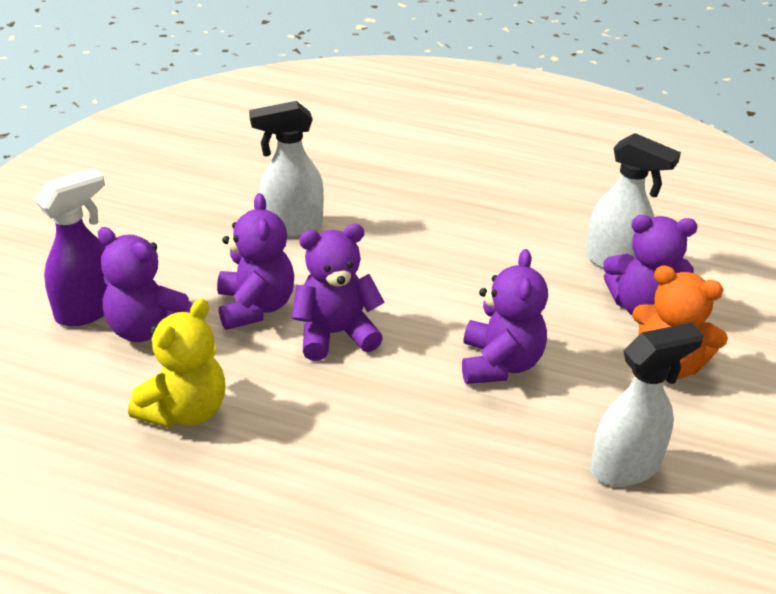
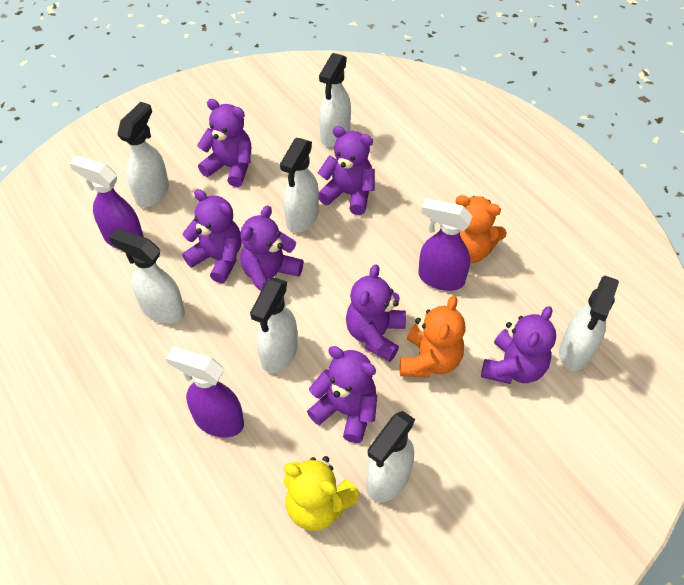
orange teddy bear: [632,265,728,380] = 1 -> [400,296,465,378] [455,195,507,263] = 2
purple spray bottle: [35,168,107,327] = 1 -> [69,156,144,250] [166,347,244,437] [418,198,472,291] = 3
purple teddy bear: [97,227,193,342] [217,193,294,330] [292,224,385,361] [462,249,548,384] [603,215,698,316] = 5 -> [182,189,242,283] [197,99,251,187] [240,205,304,291] [307,346,377,443] [318,126,375,215] [346,264,406,362] [481,306,556,384] = 7
white spray bottle: [249,101,324,237] [586,133,681,270] [590,323,704,486] = 3 -> [109,229,185,324] [117,102,169,208] [250,278,298,373] [280,138,319,233] [319,53,351,147] [366,411,415,502] [559,276,619,371] = 7

